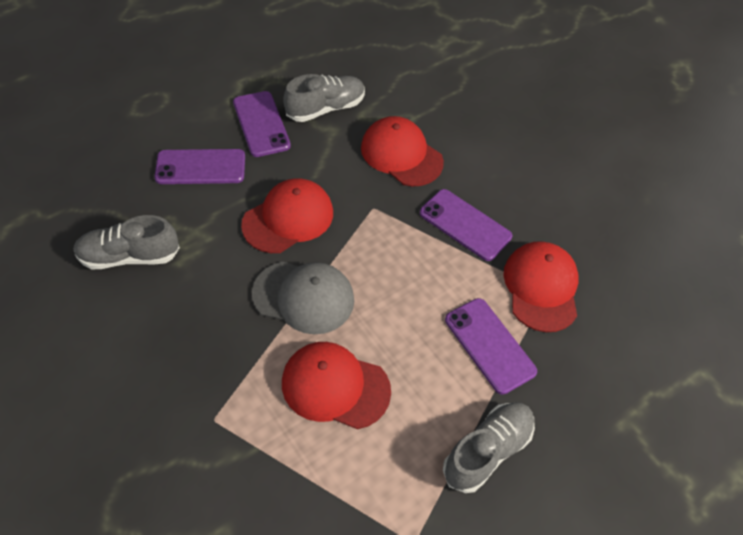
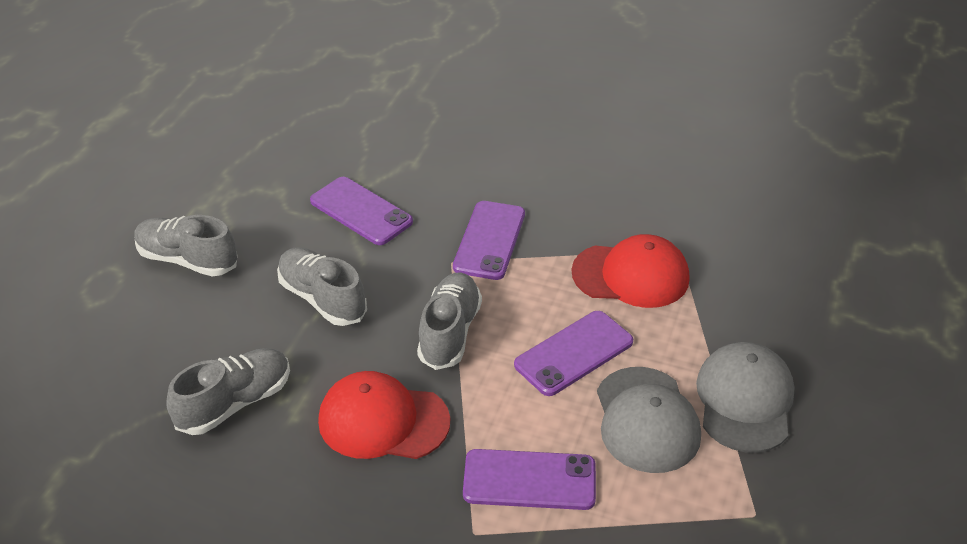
grey cap: [252,262,354,334] = 1 -> [597,367,701,473] [696,342,795,453] = 2
grey shoe: [73,215,180,269] [283,74,365,122] [443,402,535,493] = 3 -> [134,215,237,277] [166,348,290,435] [277,247,367,326] [417,272,482,370] = 4
red cap: [241,178,333,253] [282,342,391,429] [361,116,444,186] [503,241,579,332] = 4 -> [318,371,450,459] [571,234,689,308] = 2

